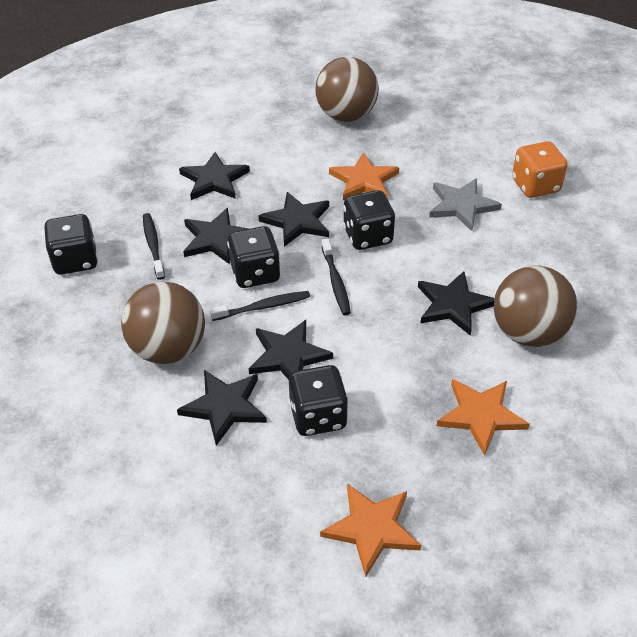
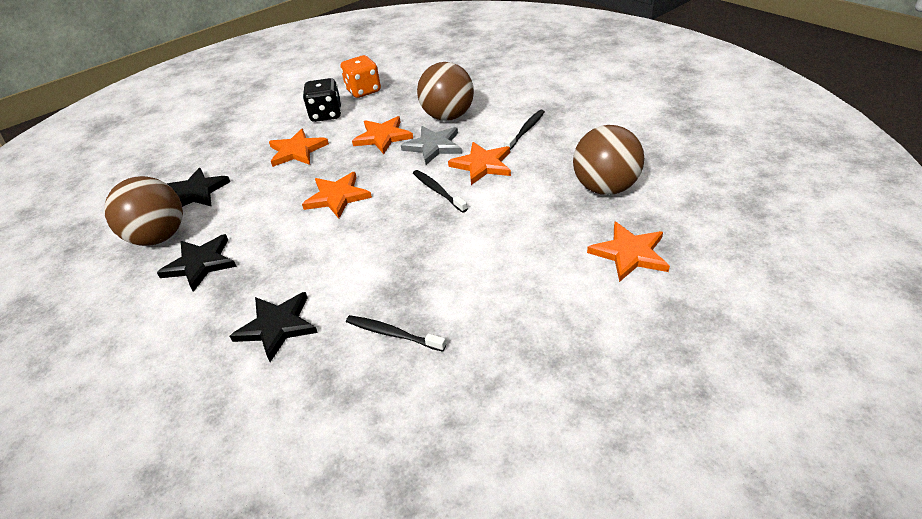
black dice: [44,214,98,275] [227,226,281,288] [289,365,348,436] [343,190,395,250] = 4 -> [303,78,341,122] = 1
black star: [177,370,267,446] [179,152,250,200] [183,208,249,264] [249,320,333,380] [259,192,329,247] [418,271,495,336] = 6 -> [157,234,237,292] [166,168,230,207] [230,292,318,362] = 3
orange star: [320,483,421,577] [329,152,399,200] [437,379,530,455] = 3 -> [269,129,329,167] [302,172,372,219] [352,116,413,154] [448,142,511,185] [587,222,670,282] = 5

